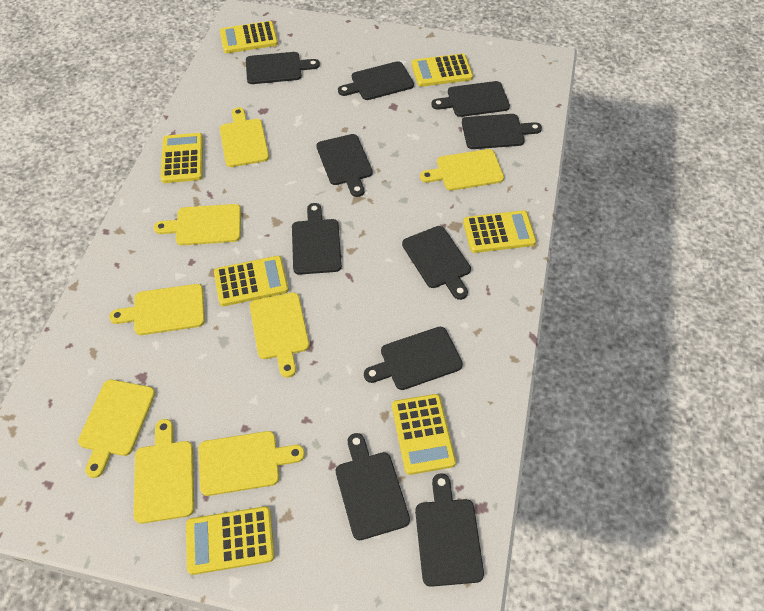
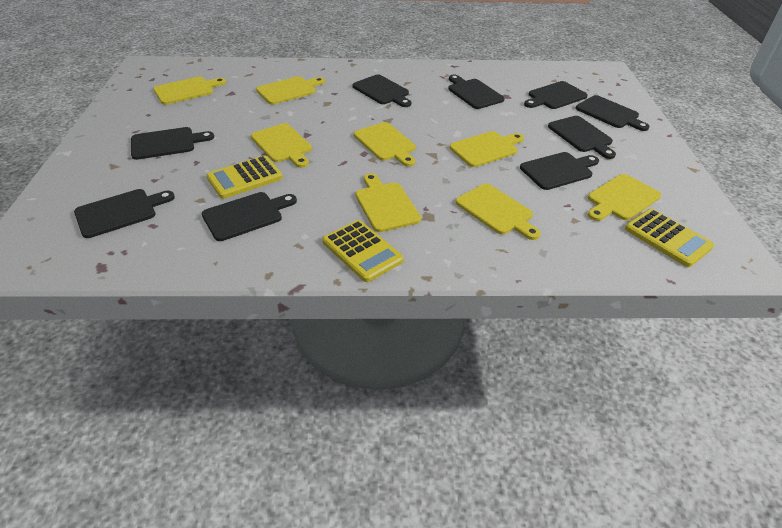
black cutting board: [246,52,320,84] [292,203,342,275] [316,134,373,197] [336,433,410,540] [338,61,414,100] [364,327,463,390] [402,226,471,300] [415,473,484,587] [432,81,510,117] [462,114,542,149] = 10 -> [74,189,175,238] [131,127,214,160] [202,192,297,241] [352,75,411,107] [448,75,505,109] [520,152,599,190] [524,81,588,109] [548,116,616,159] [576,95,649,131] = 9
yellow calculator: [161,133,203,183] [186,506,275,575] [214,256,289,306] [220,21,278,53] [392,394,456,475] [411,54,473,87] [463,210,536,253] = 7 -> [207,155,283,199] [322,220,404,282] [625,209,714,267] = 3

